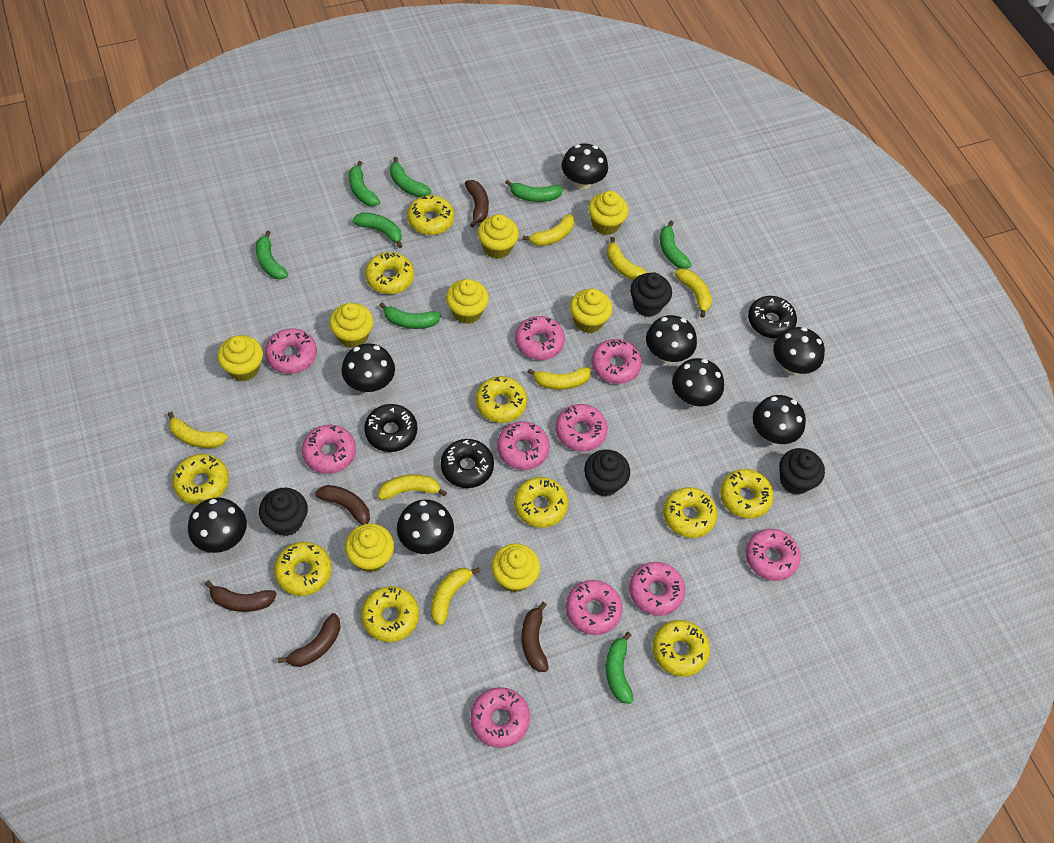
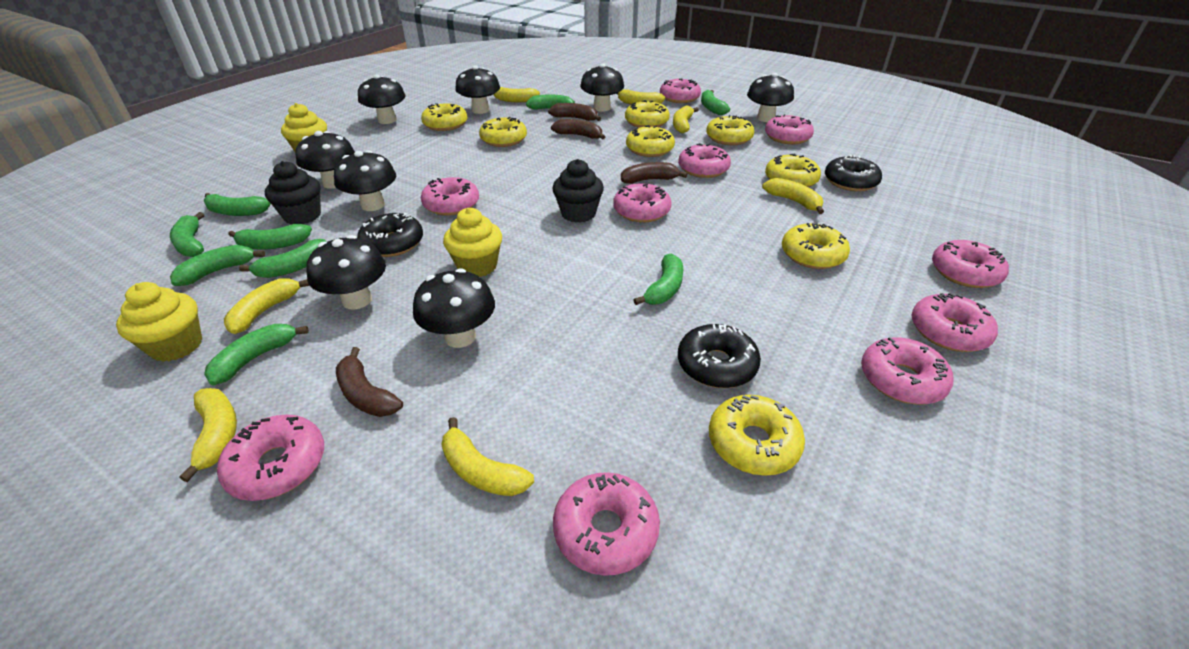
black cupcake: [259,488,308,536] [584,449,630,496] [630,272,672,317] [779,448,825,495] = 4 -> [265,161,321,224] [552,159,604,223] = 2
brown banana: [205,580,277,612] [278,613,341,667] [315,485,370,525] [465,180,489,227] [521,602,549,672] = 5 -> [336,347,403,417] [548,103,601,121] [551,119,605,140] [621,162,687,184] = 4
green banana: [256,231,288,280] [349,161,380,206] [352,213,402,248] [379,302,441,329] [390,157,431,197] [505,180,563,202] [606,632,634,704] [660,221,692,269] = 8 -> [170,212,204,257] [170,245,265,286] [204,193,271,216] [204,324,309,386] [228,224,312,250] [239,239,326,278] [526,95,575,110] [634,253,683,305] [701,90,730,115] = 9
yellow cupcake: [217,335,263,381] [329,303,374,348] [345,523,394,573] [446,279,489,324] [478,214,519,259] [492,543,540,592] [570,289,612,333] [588,191,629,235] = 8 -> [116,282,202,362] [281,103,327,153] [443,208,502,277] = 3
yellow donut: [172,454,229,505] [274,542,332,596] [361,586,419,642] [365,252,414,294] [407,195,454,235] [476,376,527,423] [514,477,568,528] [653,620,710,677] [663,487,718,538] [720,469,774,519] = 10 -> [421,103,467,131] [479,117,527,147] [625,100,670,128] [626,125,675,157] [706,115,754,145] [709,395,805,476] [765,153,821,187] [782,223,850,269] = 8

